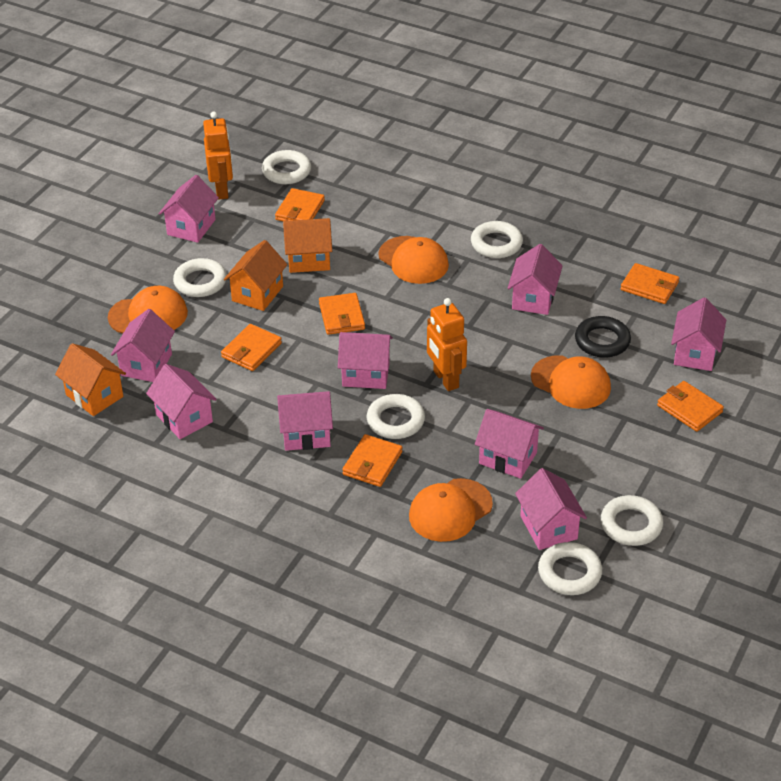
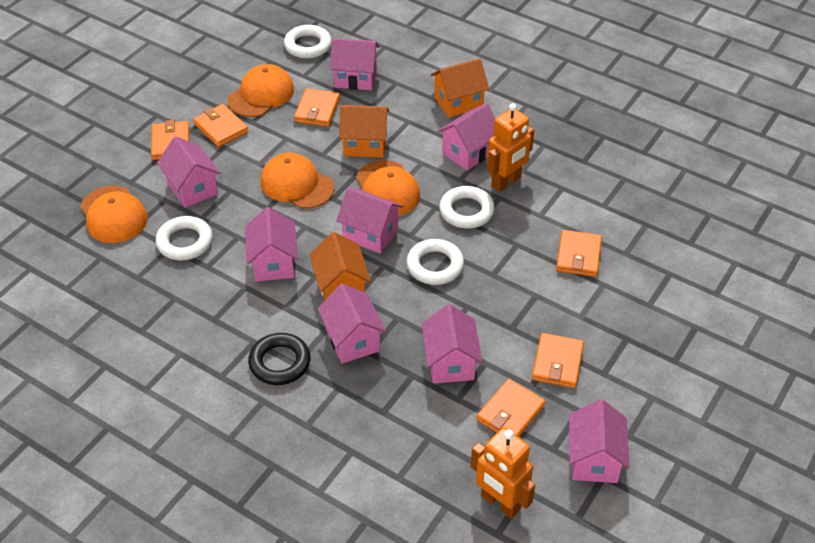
pink house: [111,309,175,382] [146,364,217,439] [159,175,219,243] [277,391,333,451] [338,332,393,389] [475,409,544,479] [508,244,563,315] [515,468,587,550] [671,297,726,371] = 9 -> [157,136,220,208] [245,207,298,282] [318,284,386,364] [330,38,379,90] [336,187,403,254] [421,304,482,384] [438,103,495,171] [569,400,630,483] = 8
white ring: [173,258,227,297] [262,150,311,184] [367,394,425,439] [471,221,523,258] [538,542,602,595] [601,495,663,546] = 6 -> [156,216,213,261] [284,25,332,59] [406,239,464,285] [439,186,495,229] = 4

